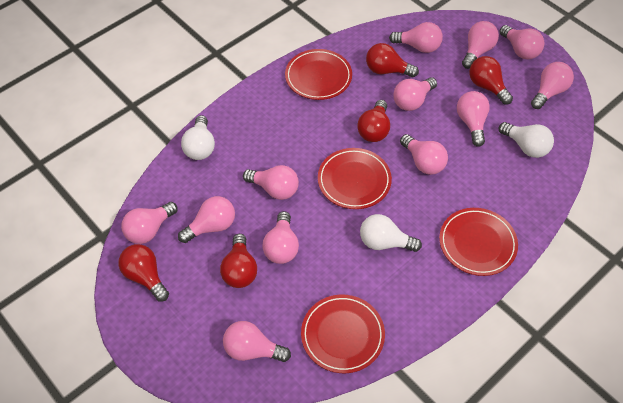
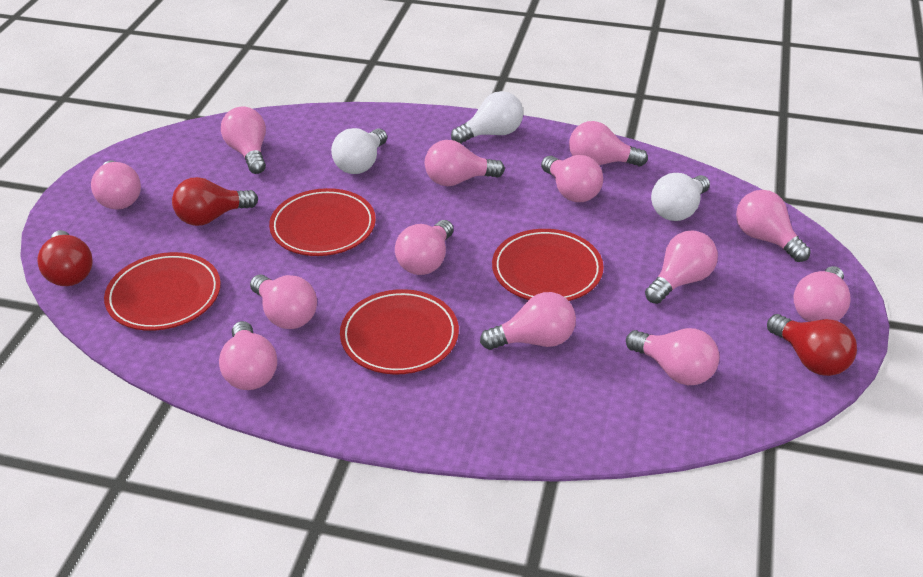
pink light bulb: [121,202,177,244] [178,196,235,243] [223,321,291,362] [243,165,299,200] [262,211,299,264] [389,22,443,53] [393,77,437,111] [400,134,448,175] [457,91,490,147] [462,21,499,69] [499,25,544,59] [531,62,574,109] = 12 -> [91,161,141,210] [219,321,277,390] [221,107,266,174] [250,274,317,329] [395,220,453,275] [425,140,505,186] [480,292,576,350] [541,155,603,202] [569,121,648,166] [626,328,719,385] [645,231,718,304] [736,190,811,262] [793,266,851,322] = 13
red light bulb: [119,244,169,302] [220,234,257,288] [357,100,390,142] [366,43,419,77] [469,56,513,105] = 5 -> [37,230,93,286] [172,177,258,226] [767,314,857,376] = 3

